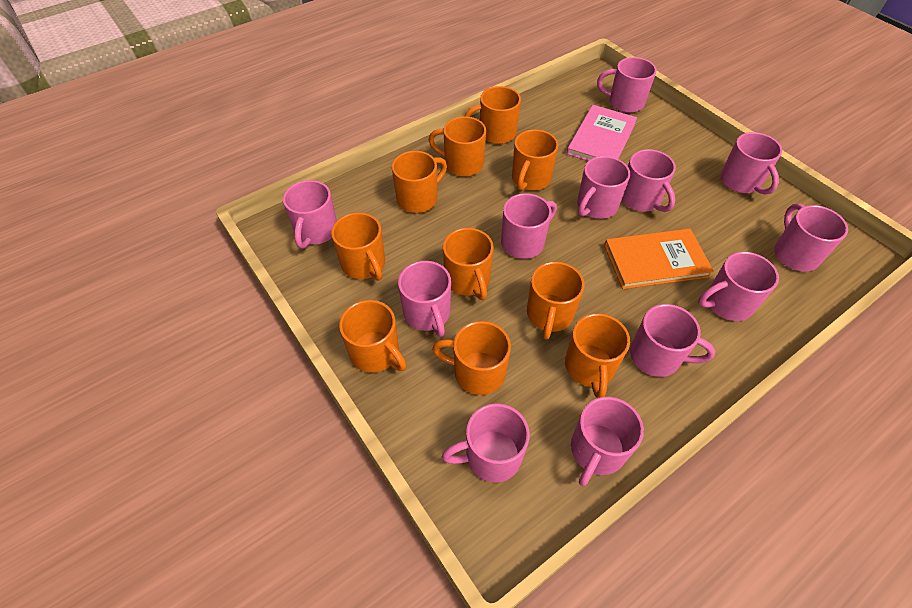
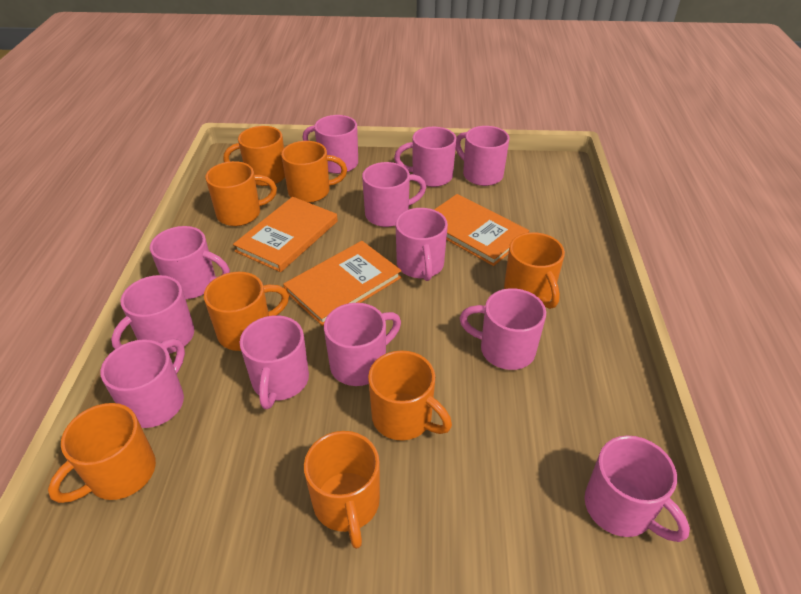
orange book: [604,228,714,289] = 1 -> [233,197,338,272] [283,241,402,326] [434,194,529,266] = 3
orange mug: [331,213,385,281] [339,300,407,373] [392,151,447,213] [429,116,486,176] [432,321,511,395] [443,228,494,300] [465,86,521,144] [512,129,558,191] [527,262,584,340] [565,313,630,398] = 10 -> [48,403,156,503] [204,272,289,351] [205,161,277,226] [223,126,285,186] [281,141,347,203] [304,431,380,549] [368,350,452,441] [504,232,565,309] = 8
pink book: [567,105,637,161] = 1 -> none = 0

